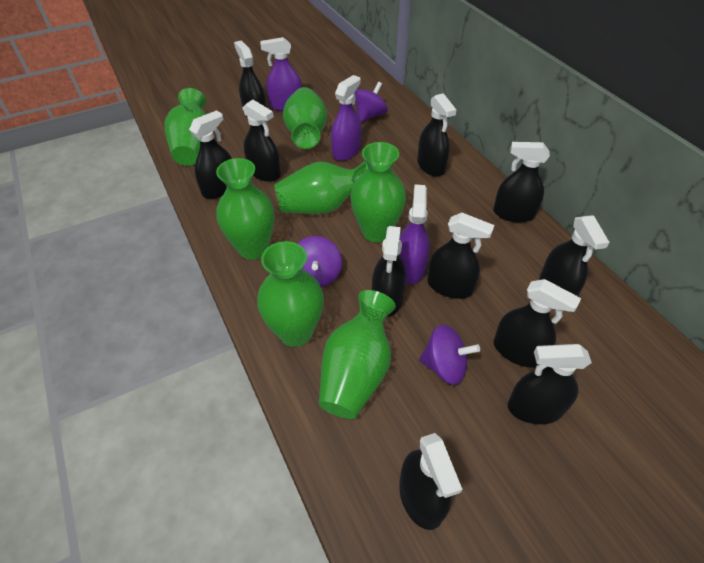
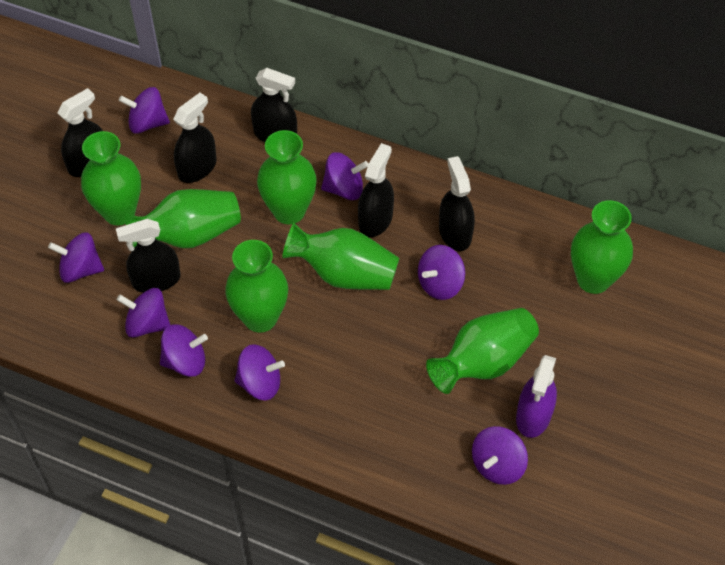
black spray bottle: [189,110,232,199] [234,41,266,118] [242,100,281,182] [372,226,406,317] [399,433,462,530] [417,93,456,176] [427,213,494,299] [493,142,550,223] [494,279,581,367] [508,344,592,424] [540,215,610,296] = 11 -> [57,88,103,177] [116,219,181,293] [173,93,217,183] [251,68,297,142] [358,143,394,237] [439,156,475,251] = 6
purple spinning top: [297,236,342,287] [355,82,388,122] [419,324,480,385] = 3 -> [48,232,104,283] [116,288,170,338] [119,87,170,134] [160,325,208,377] [234,344,285,400] [321,152,368,200] [418,245,465,300] [472,426,528,485] = 8
purple spray bottle: [260,37,302,111] [331,75,362,161] [399,184,430,284] = 3 -> [516,355,557,438] = 1

